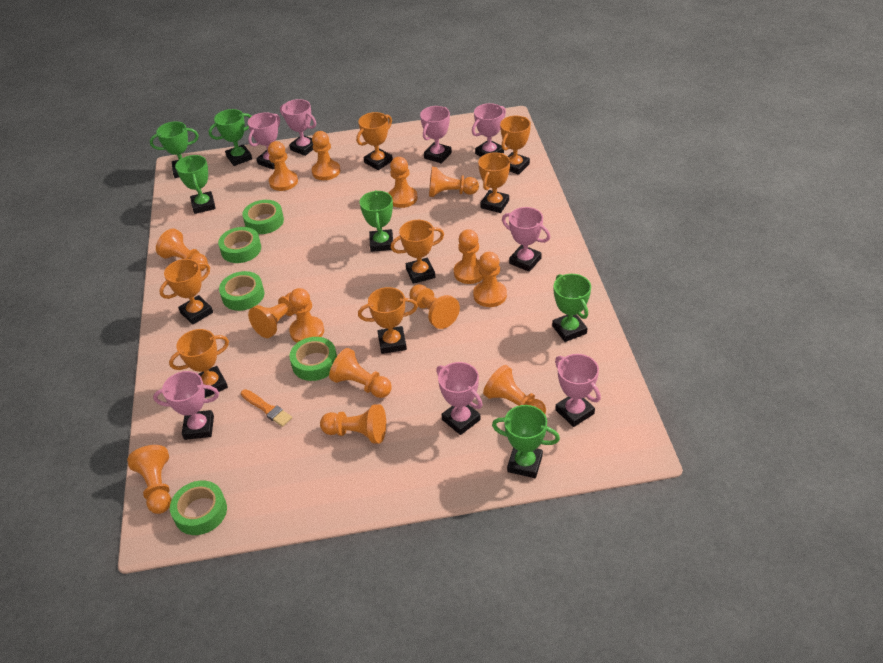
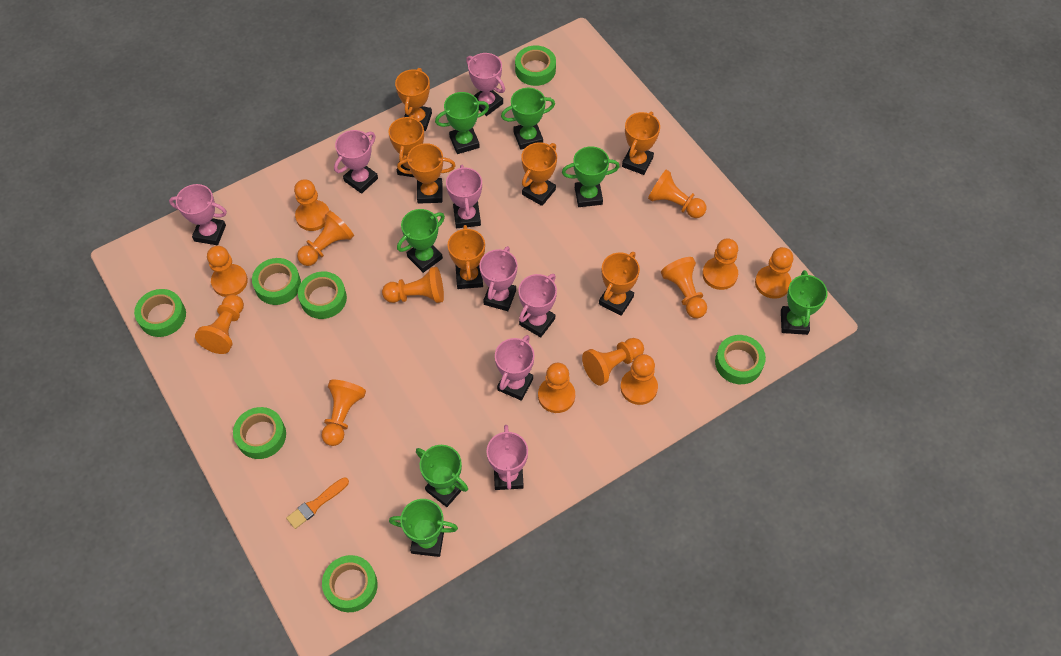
green tape: [170,481,227,535] [218,227,261,263] [219,271,264,311] [242,200,284,234] [289,337,337,381] = 5 -> [134,289,186,337] [233,407,286,459] [252,258,301,305] [298,271,347,319] [322,555,378,612] [515,45,556,86] [715,335,766,384] = 7
green trophy: [150,121,199,178] [175,155,216,214] [209,109,252,166] [360,190,393,252] [492,405,560,478] [552,274,591,342] = 6 -> [389,499,458,557] [397,209,445,273] [416,445,468,507] [435,92,489,154] [501,88,555,150] [562,146,620,207] [781,270,828,335] = 7
orange pawn: [127,445,171,514] [156,228,208,271] [248,292,294,338] [268,141,298,191] [289,288,324,343] [312,131,340,180] [320,404,386,443] [329,348,392,398] [389,157,417,208] [409,284,460,329] [429,167,479,197] [454,229,483,284] [473,252,507,307] [483,365,546,414] = 14 -> [195,294,244,354] [207,246,248,297] [294,179,329,231] [297,211,354,266] [322,380,366,446] [382,267,444,303] [538,363,575,413] [582,338,644,386] [620,354,658,405] [648,170,706,218] [661,257,707,318] [702,238,738,290] [755,247,793,299] = 13

